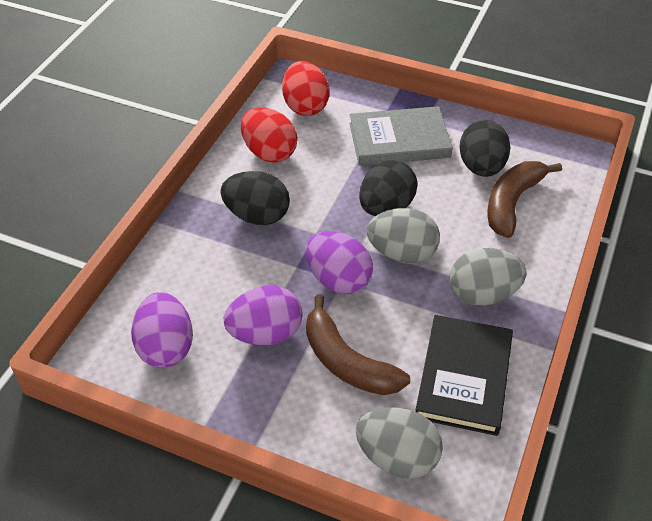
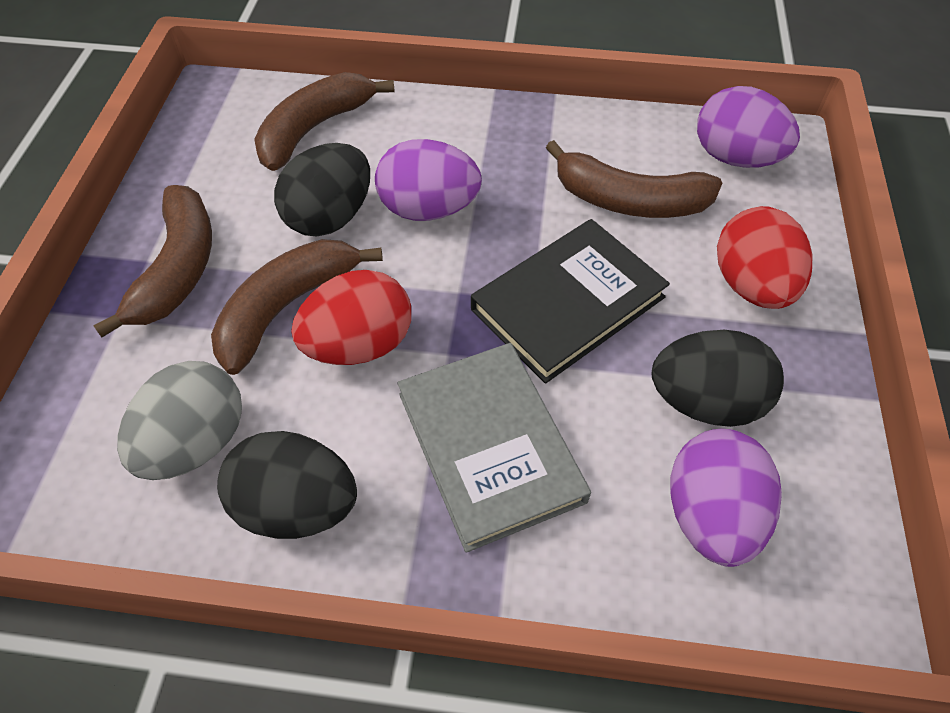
brown banana: [306,295,410,395] [487,161,562,238] = 2 -> [93,185,212,337] [211,239,383,375] [254,72,395,171] [546,140,722,218] = 4
grey egg: [356,407,443,479] [367,208,440,264] [450,248,527,306] = 3 -> [117,361,242,480] = 1

